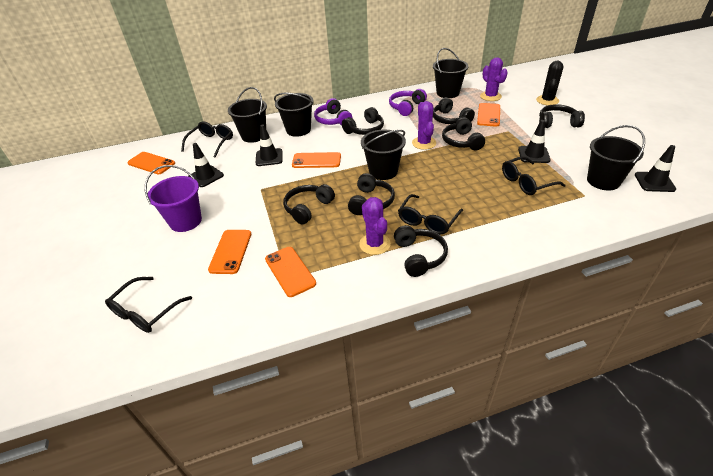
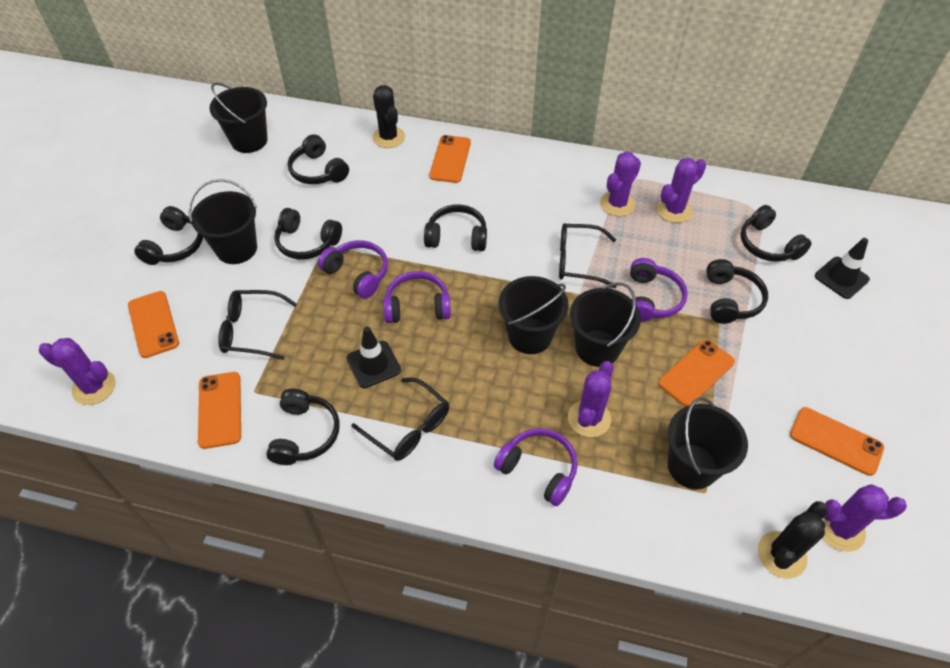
black cactus: [536,61,563,105] = 1 -> [372,85,405,148] [758,501,828,579] = 2
black glasses: [105,277,192,333] [181,121,233,158] [398,194,463,234] [502,156,566,195] = 4 -> [218,290,297,360] [351,378,449,461] [559,223,617,288] = 3
black traffic cone: [188,143,224,187] [256,124,283,166] [518,120,551,163] [635,145,676,192] = 4 -> [347,327,401,388] [815,238,870,299] = 2
purple bucket: [145,165,202,232] = 1 -> none = 0
purple cactus: [359,197,391,255] [412,101,436,150] [480,57,508,101] = 3 -> [39,338,116,405] [568,361,613,437] [600,152,641,216] [657,158,706,223] [822,484,907,552] = 5
purple headphones: [314,98,352,125] [389,89,427,116] = 2 -> [318,240,388,299] [383,271,451,323] [494,428,578,506] [630,258,688,322] = 4

